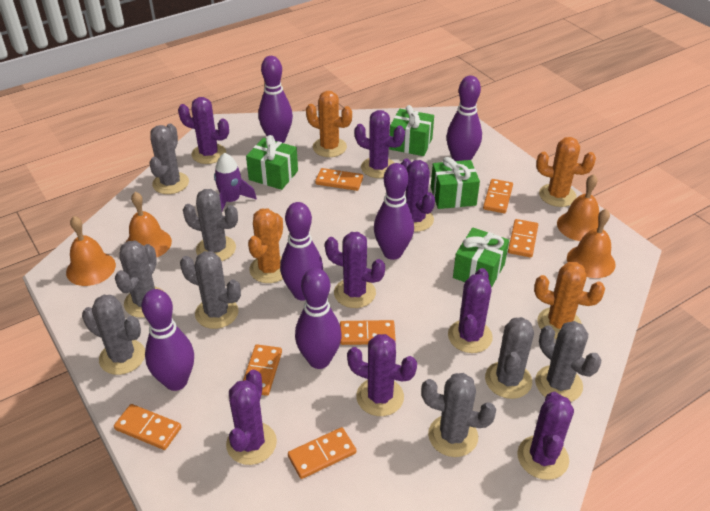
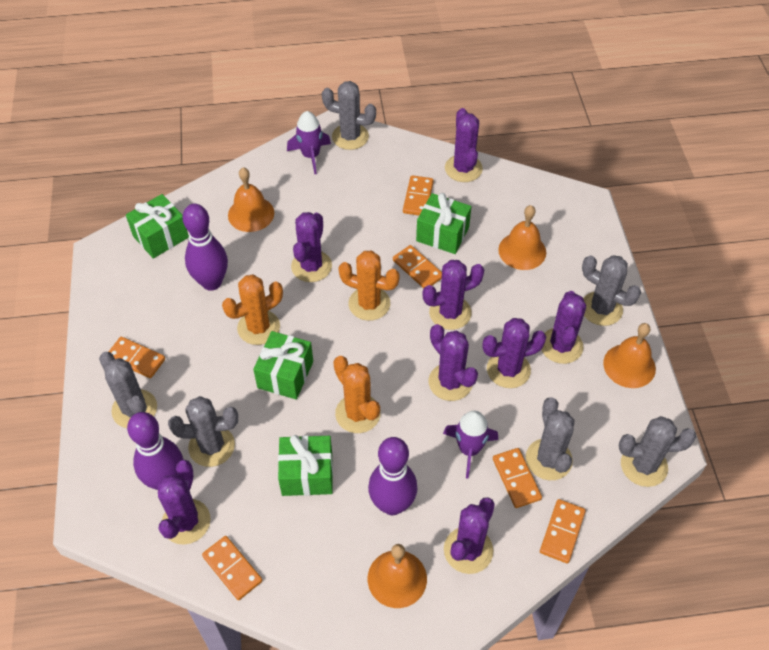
grey cactus: [82,295,145,375] [115,241,163,318] [149,124,189,194] [180,251,241,329] [183,189,238,261] [421,373,497,457] [485,317,534,399] [535,321,601,402] = 8 -> [99,352,157,428] [168,396,238,467] [322,81,376,150] [526,397,574,480] [582,255,641,326] [619,416,696,487] = 6
orange cactus: [248,208,283,283] [306,91,352,157] [534,262,605,339] [536,137,596,207] = 4 -> [222,274,283,345] [333,356,381,433] [339,250,400,321] = 3
orange domino: [114,404,181,450] [243,344,282,396] [288,427,356,479] [315,168,363,191] [340,320,396,345] [483,179,513,213] [508,219,538,258] = 7 -> [109,337,165,378] [202,536,262,600] [393,245,442,288] [403,175,434,215] [493,448,542,508] [540,499,586,563] = 6
purple bowling pin: [141,289,194,391] [259,56,293,143] [280,202,323,301] [295,268,342,369] [374,163,414,260] [446,76,482,161] = 6 -> [127,412,183,490] [182,204,228,291] [368,437,417,515] = 3
purple rocket: [214,153,257,211] = 1 -> [287,111,331,174] [443,411,498,478] = 2

